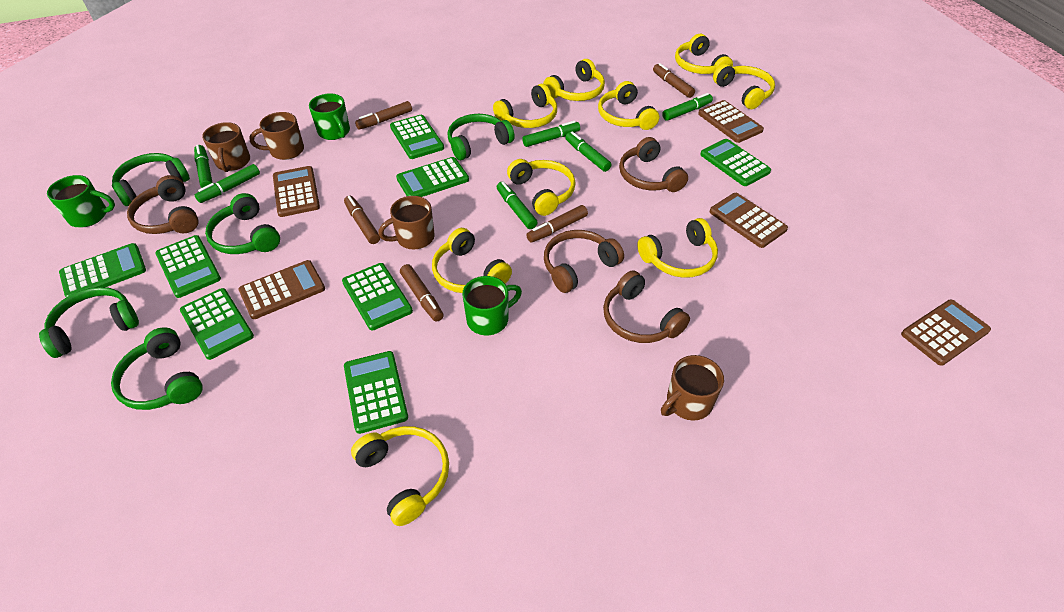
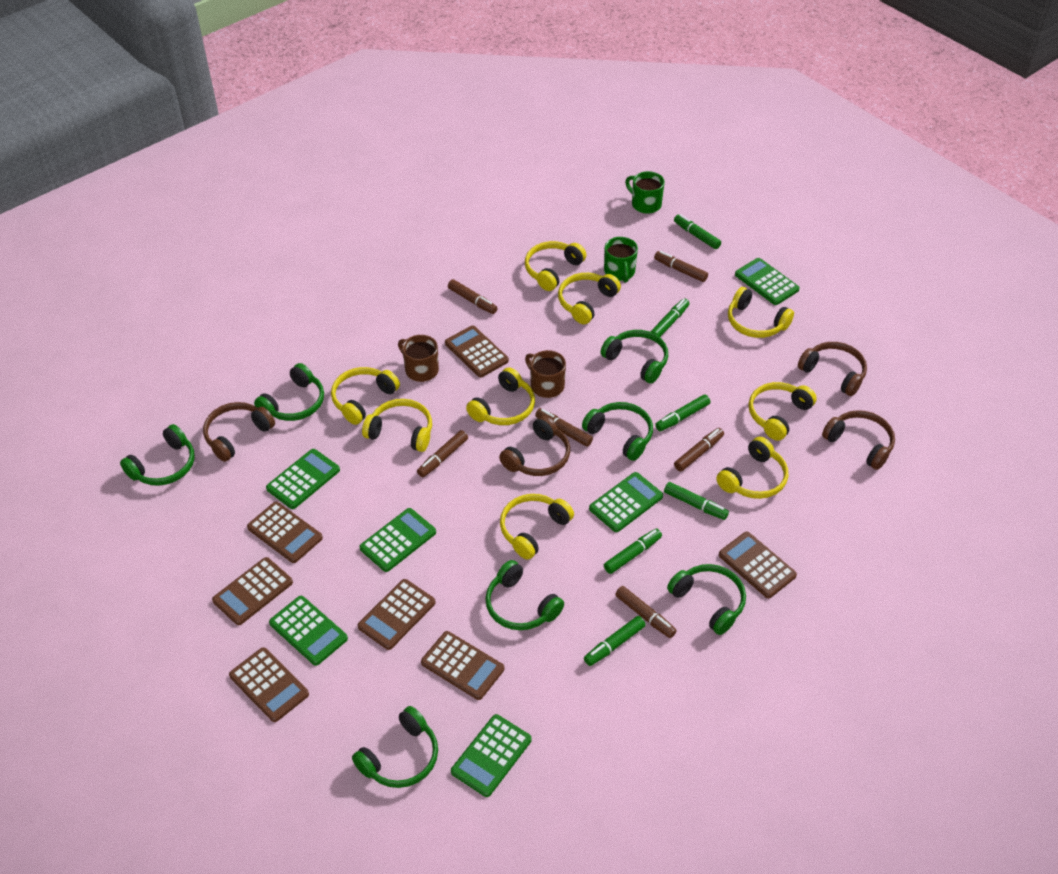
brown calculator: [238,260,325,319] [273,166,320,217] [698,100,764,143] [710,193,788,248] [901,300,991,366] = 5 -> [212,557,293,625] [229,647,309,722] [247,502,323,563] [358,579,436,650] [421,631,504,700] [445,326,509,378] [719,532,797,598] = 7
brown marker: [344,196,380,244] [355,101,412,130] [400,264,444,321] [526,205,588,243] [653,63,695,98] = 5 -> [417,430,468,477] [448,279,497,314] [535,408,593,447] [615,586,677,638] [654,251,708,282] [674,428,724,472] = 6
brown mug: [202,122,250,172] [249,112,304,160] [378,196,435,249] [661,355,724,420] = 4 -> [398,335,439,382] [525,350,566,398] = 2
green calculator: [59,243,146,297] [155,235,221,298] [180,288,254,360] [342,263,413,331] [344,351,408,434] [390,115,444,159] [396,157,469,197] [700,139,771,186] = 8 -> [266,449,340,509] [269,596,348,666] [359,508,436,572] [451,714,532,797] [589,472,663,532] [735,258,800,305] = 6
green headphones: [39,287,139,358] [111,327,203,410] [112,153,190,206] [205,193,280,254] [448,114,515,160] = 5 -> [120,424,195,486] [254,363,324,421] [352,706,438,788] [485,560,564,630] [582,402,653,461] [601,330,668,384] [667,564,746,635] = 7
green mug: [47,175,115,228] [309,93,350,140] [462,276,522,335] = 3 -> [604,237,638,283] [625,171,665,214] = 2

